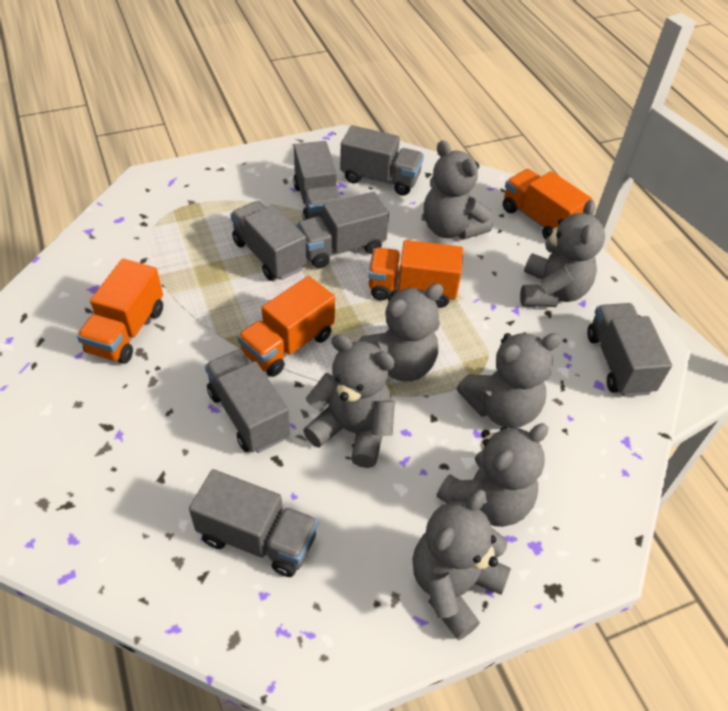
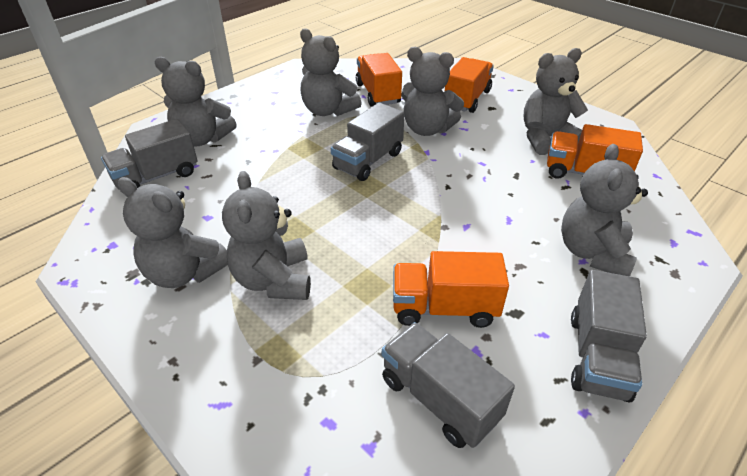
grey truck: [189,469,318,577] [205,349,290,453] [230,201,307,281] [293,141,341,220] [296,192,389,268] [340,125,424,195] [587,303,672,397] = 7 -> [101,119,198,190] [331,103,404,181] [382,322,515,448] [571,270,647,403] = 4

